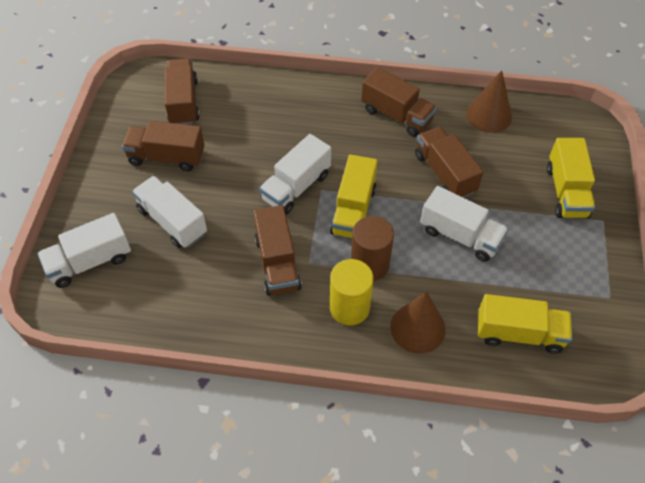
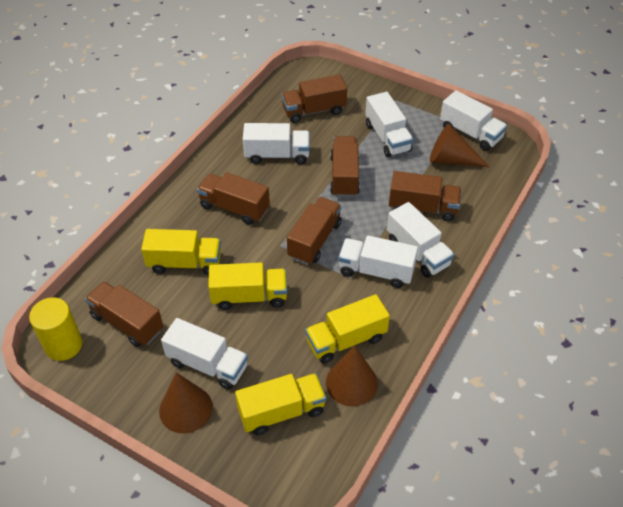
brown cone: [390,292,446,354] [466,70,512,133] = 2 -> [159,372,213,433] [326,345,378,406] [430,124,489,167] = 3
brown cylinder: [351,216,394,281] = 1 -> none = 0
brown truck: [122,121,205,172] [164,58,199,125] [254,205,302,296] [361,67,437,137] [415,127,483,198] = 5 -> [85,281,163,347] [197,172,270,225] [281,74,347,123] [287,197,342,265] [330,136,360,197] [389,171,462,221] = 6
white truck: [37,213,131,288] [132,176,207,248] [259,134,331,215] [420,186,508,262] = 4 -> [161,318,248,390] [243,123,310,164] [338,235,418,288] [365,92,413,157] [387,202,454,278] [440,90,507,151] = 6
yellow truck: [330,154,377,238] [478,294,572,354] [547,138,595,218] = 3 -> [141,229,221,275] [208,262,287,310] [235,373,326,435] [305,294,390,364] = 4

